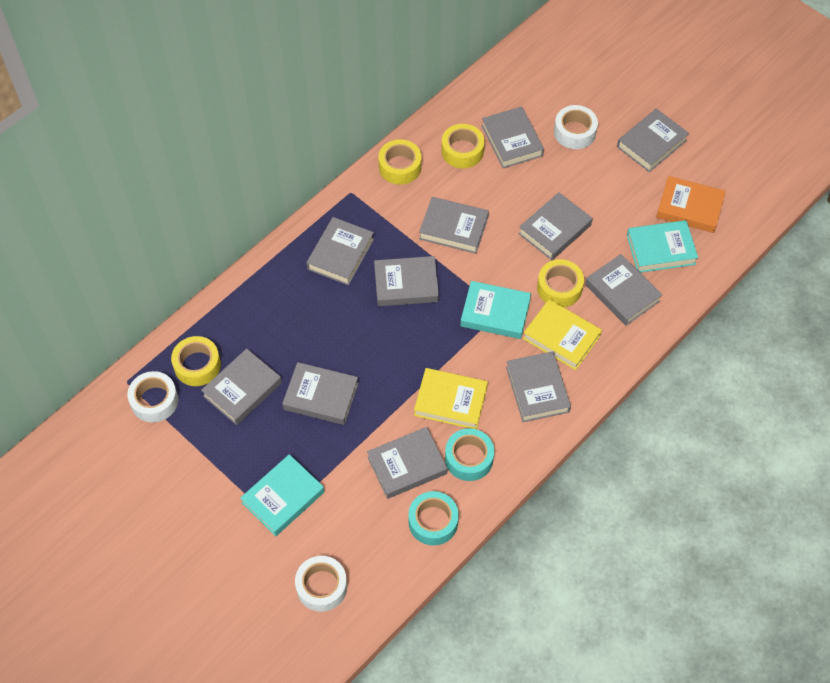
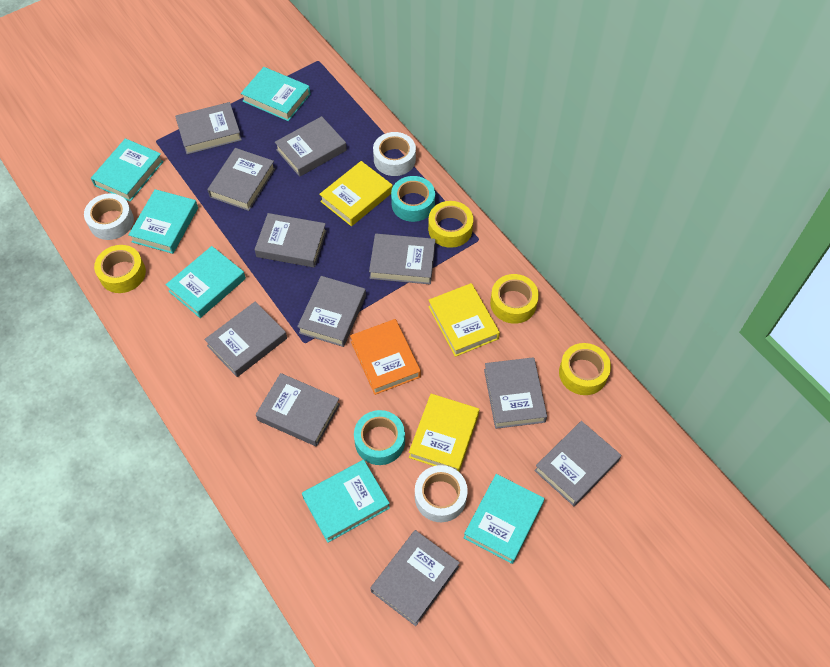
turquoise book: [240,454,324,536] [460,281,531,339] [627,220,698,273] = 3 -> [91,138,164,202] [128,189,198,254] [166,246,246,318] [241,67,311,121] [302,460,390,543] [464,474,545,564] = 6
yellow book: [414,368,488,429] [523,299,602,370] = 2 -> [319,161,393,226] [409,394,479,472] [428,283,500,357] = 3

